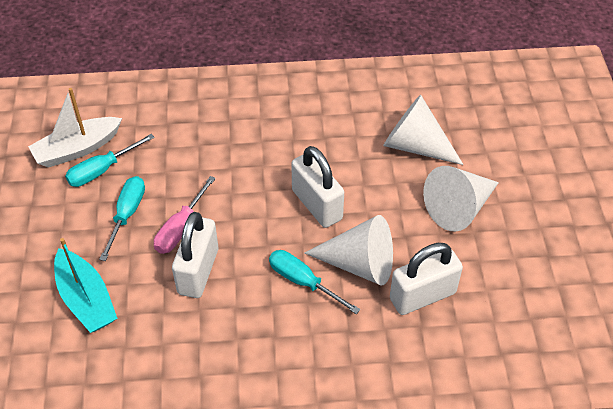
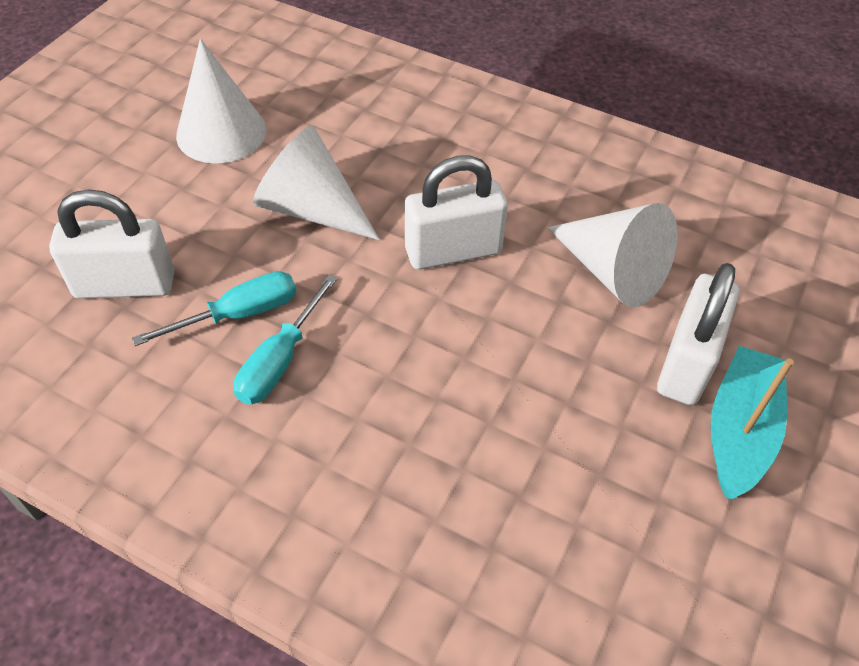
pink screwdriver: [154,176,216,254] = 1 -> none = 0
turquoise screwdriver: [65,134,155,187] [99,176,145,261] [269,250,360,314] = 3 -> [132,271,296,346] [233,275,338,405] = 2
white boat: [28,88,122,168] = 1 -> none = 0

